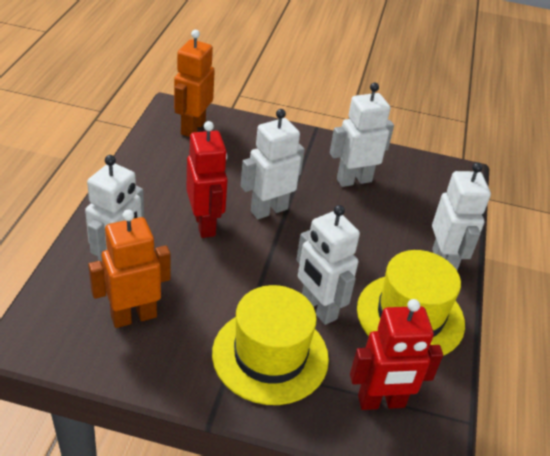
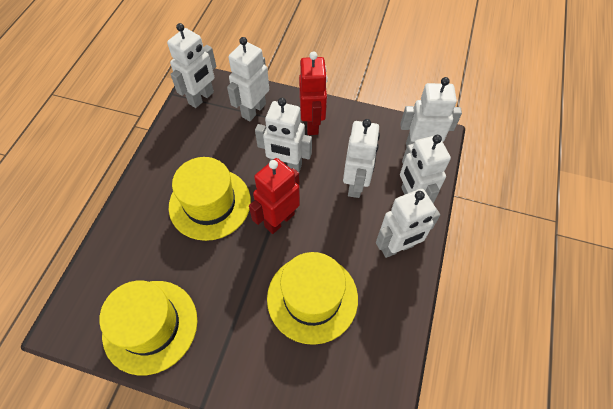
orange robot: [88,210,171,328] [174,30,215,137] = 2 -> none = 0
white robot: [85,155,144,262] [241,109,305,219] [296,205,360,325] [330,82,394,187] [432,162,491,270] = 5 -> [167,23,216,108] [227,37,269,121] [255,98,312,172] [343,119,380,198] [376,189,440,258] [400,77,462,148] [400,135,451,203] = 7
yellow hat: [212,285,329,405] [357,250,465,356] = 2 -> [99,280,197,375] [169,157,251,241] [267,252,358,345] = 3

